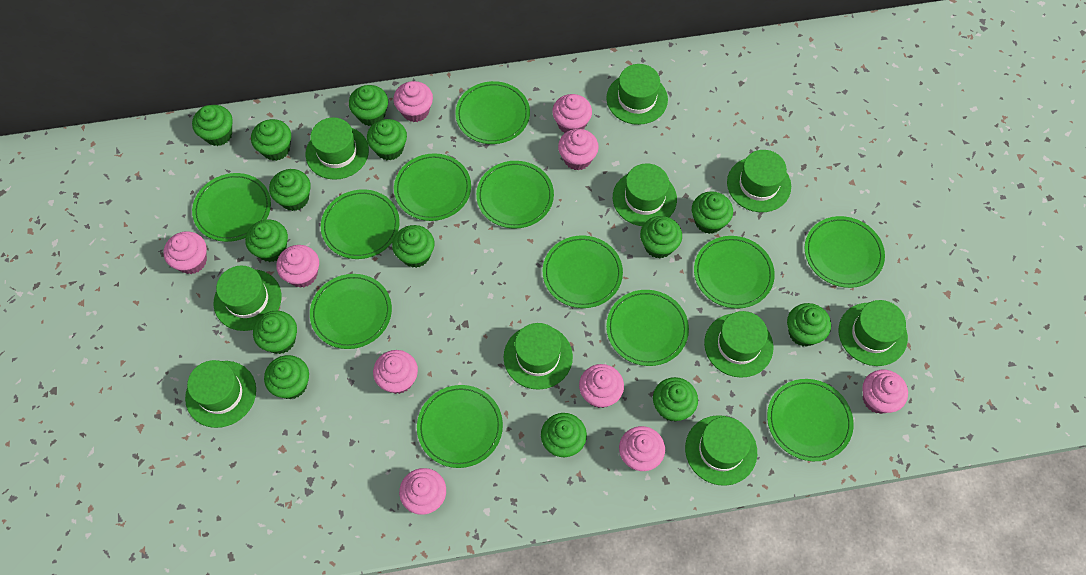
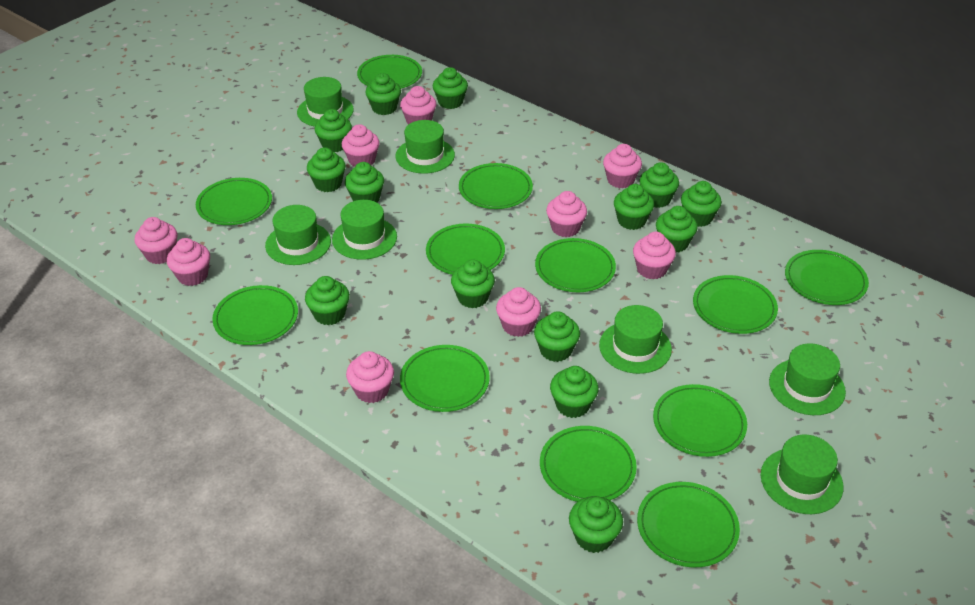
green hat: [185,360,256,428] [214,266,282,331] [306,117,369,180] [504,323,573,390] [606,64,668,125] [613,163,677,226] [685,415,757,486] [704,311,773,378] [727,150,791,212] [839,300,908,366] = 10 -> [265,205,331,265] [297,77,354,127] [332,200,397,260] [395,120,455,174] [599,305,672,374] [760,434,844,514] [769,343,846,415] = 7
pink cupcake: [163,231,207,274] [276,245,319,288] [373,350,418,394] [393,81,433,122] [399,468,446,515] [552,94,592,133] [558,129,599,170] [579,364,624,408] [619,426,665,471] [862,370,908,414] = 10 -> [135,217,177,264] [167,238,210,286] [342,124,380,167] [346,351,394,403] [400,86,436,125] [496,287,541,337] [546,191,587,237] [603,144,642,188] [633,232,676,279] = 9

